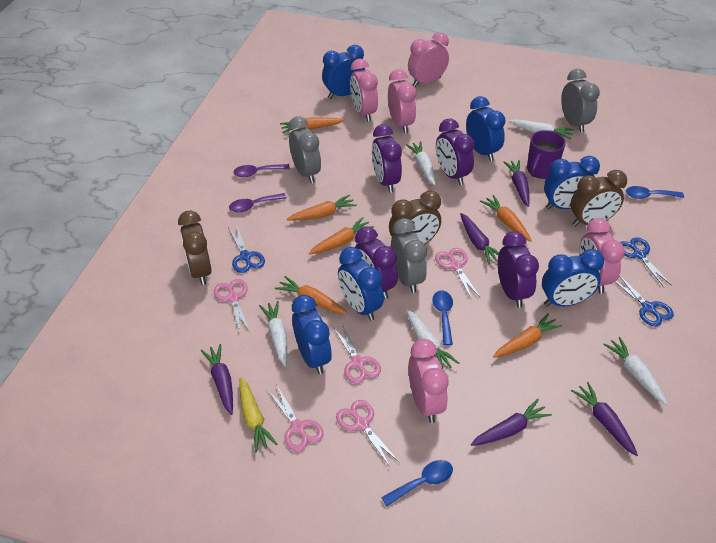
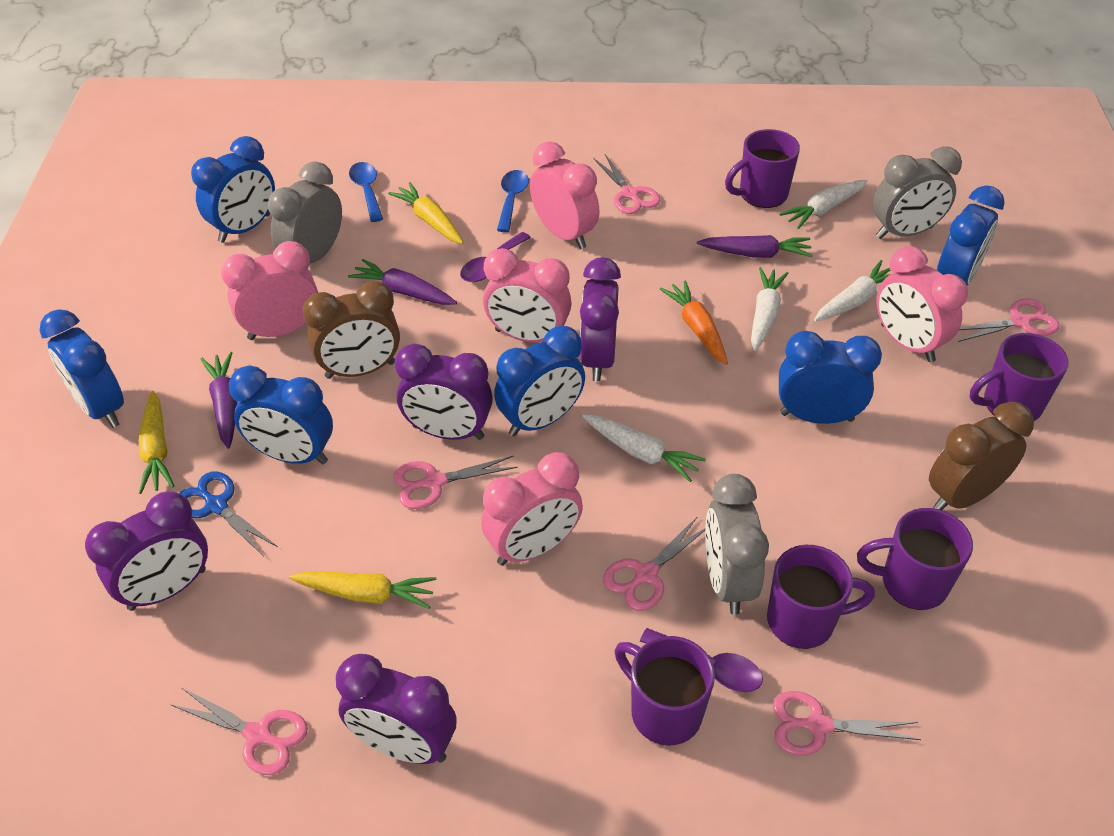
blue scissors: [228,225,265,273] [615,275,674,326] [620,237,672,287] = 3 -> [179,471,278,556] = 1
blue spoon: [381,460,453,506] [433,290,453,345] [626,186,684,199] = 3 -> [349,162,383,222] [497,170,529,232] = 2
brown clock: [178,211,212,285] [389,191,441,244] [570,170,627,226] = 3 -> [303,281,400,379] [929,402,1034,510] = 2
orange carrot: [275,276,347,314] [280,117,344,133] [287,195,357,221] [309,217,374,255] [480,195,532,242] [493,313,562,358] = 6 -> [660,280,728,365] = 1
pink scissors: [214,279,250,332] [268,386,323,452] [333,324,381,384] [336,400,400,467] [435,248,480,300] = 5 -> [170,688,308,775] [393,456,518,509] [593,154,660,214] [603,516,705,611] [773,691,921,756] [958,298,1060,342] = 6
purple carrot: [201,344,233,415] [460,213,499,264] [471,399,552,446] [504,160,530,207] [571,382,638,456] = 5 -> [201,352,237,449] [348,259,457,305] [697,235,813,258] = 3
purple mug: [527,130,566,179] = 1 -> [615,636,715,746] [725,129,800,208] [767,545,875,649] [857,508,973,610] [969,333,1068,421] = 5
white carrot: [259,301,287,367] [406,141,435,185] [406,309,459,369] [509,119,574,139] [603,337,668,405] = 5 -> [582,414,706,482] [751,267,788,351] [779,180,868,229] [814,260,891,321] = 4
yellow carrot: [239,377,277,452] = 1 -> [139,391,174,494] [289,571,436,609] [388,182,464,244] = 3

